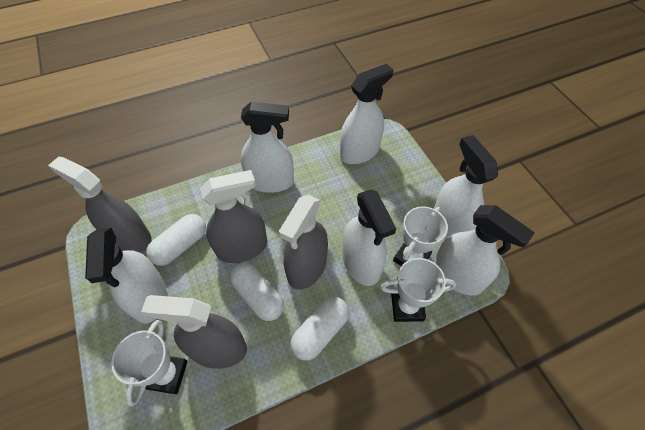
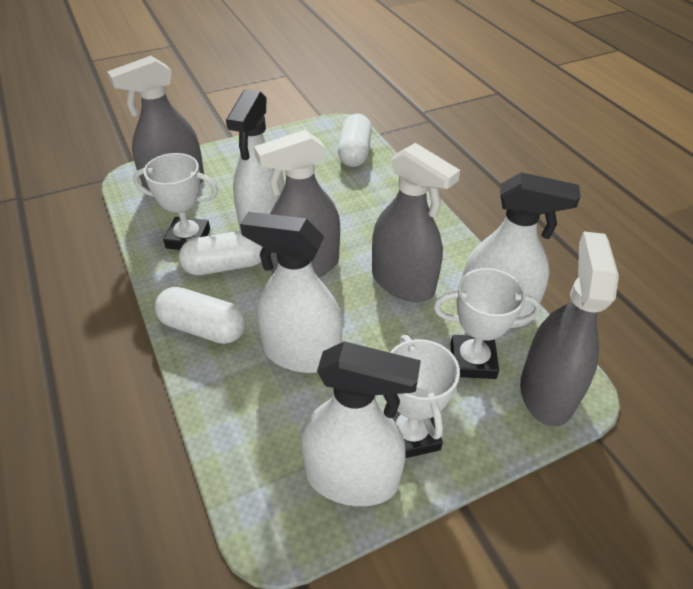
white spray bottle: [85,228,167,324] [241,101,294,193] [340,64,393,164] [342,189,396,286] [434,135,498,239] [434,205,535,296] = 6 -> [226,89,284,231] [240,212,343,373] [301,341,421,506] [462,172,581,329] = 4

